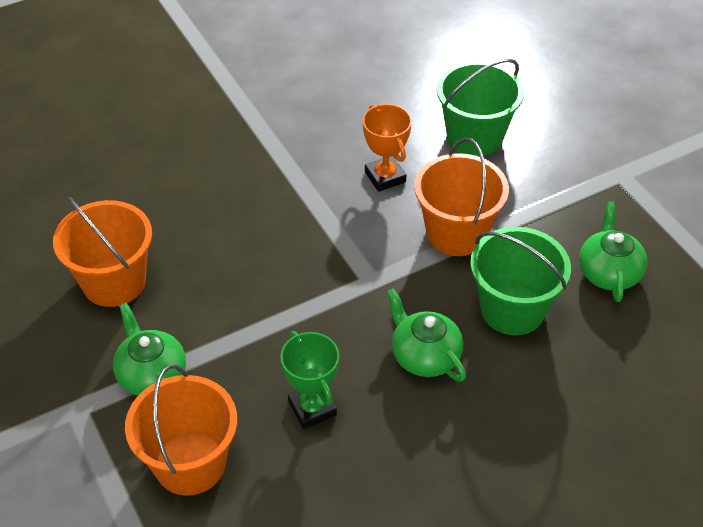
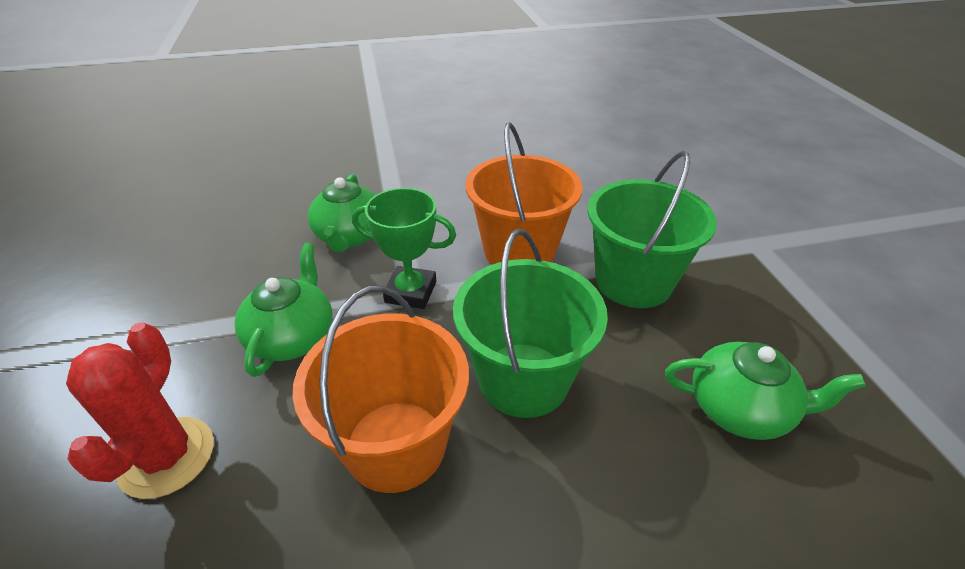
orange bucket: [53,197,152,307] [125,365,237,496] [414,138,509,256] = 3 -> [292,286,469,493] [466,122,582,265] = 2
orange trophy: [363,104,412,192] = 1 -> none = 0
red cactus: none = 0 -> [66,323,214,499] = 1

